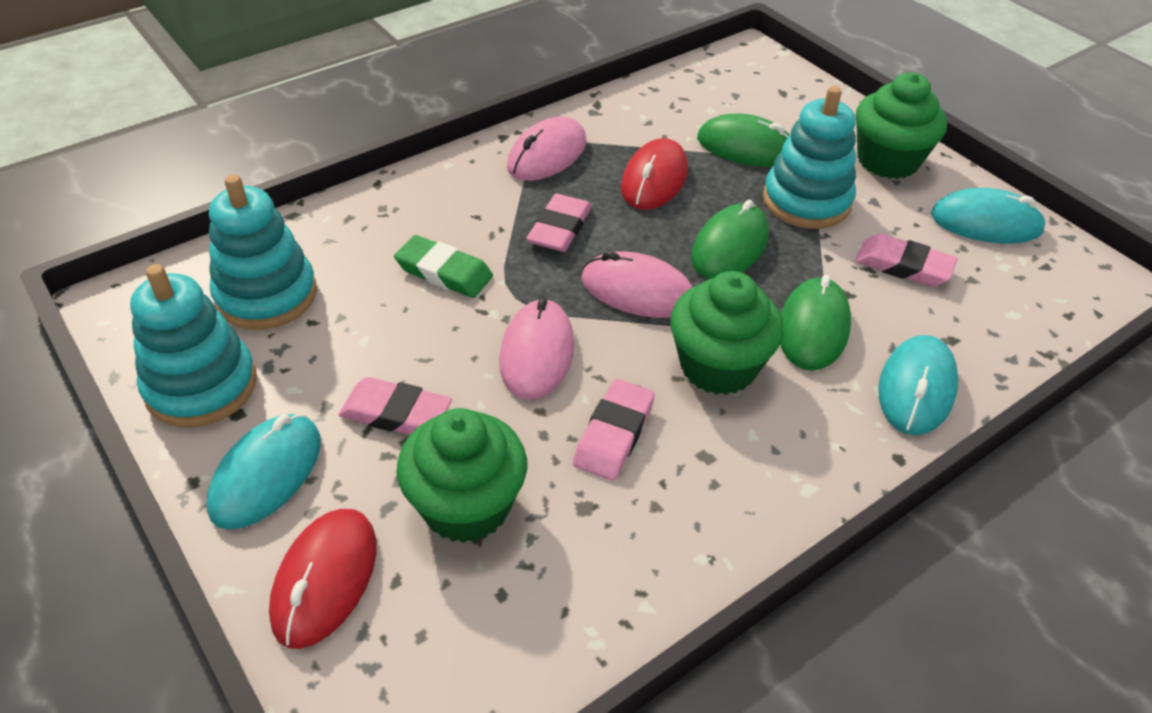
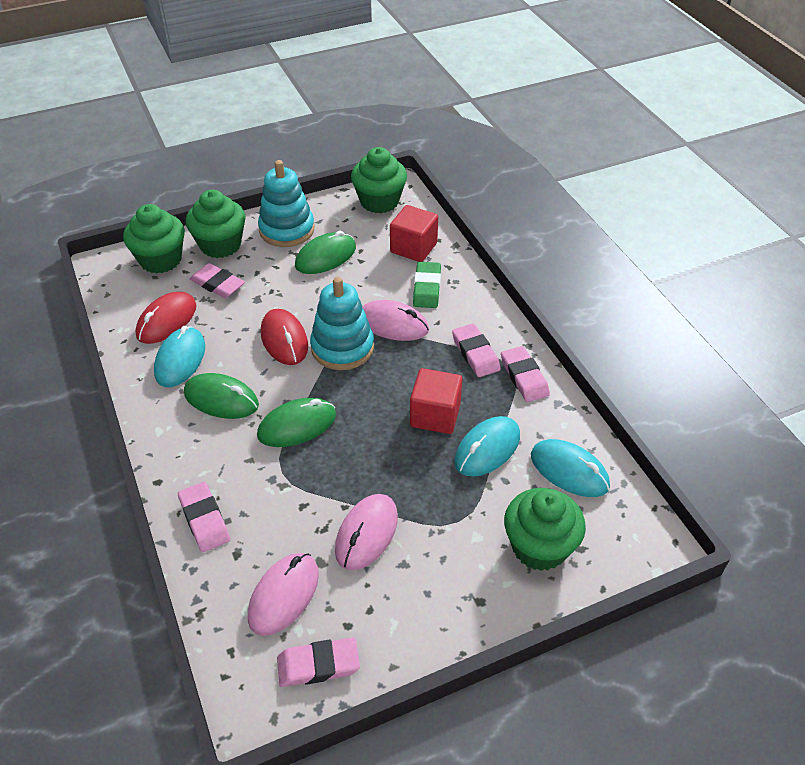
green cupcake: [396,408,527,543] [670,271,784,395] [856,73,947,179] = 3 -> [123,204,185,274] [186,190,246,258] [351,147,407,214] [504,488,586,571] = 4
pink eraser: [339,377,452,435] [526,194,592,252] [573,379,655,481] [855,233,957,287] = 4 -> [178,482,230,552] [190,263,245,298] [277,638,360,687] [452,323,501,377] [501,346,550,402] = 5
red cube: none = 0 -> [390,205,438,262] [410,368,462,434] = 2
turquoise stacking toy: [130,264,257,428] [209,174,317,330] [763,86,856,229] = 3 -> [258,160,314,247] [310,277,374,370] = 2

